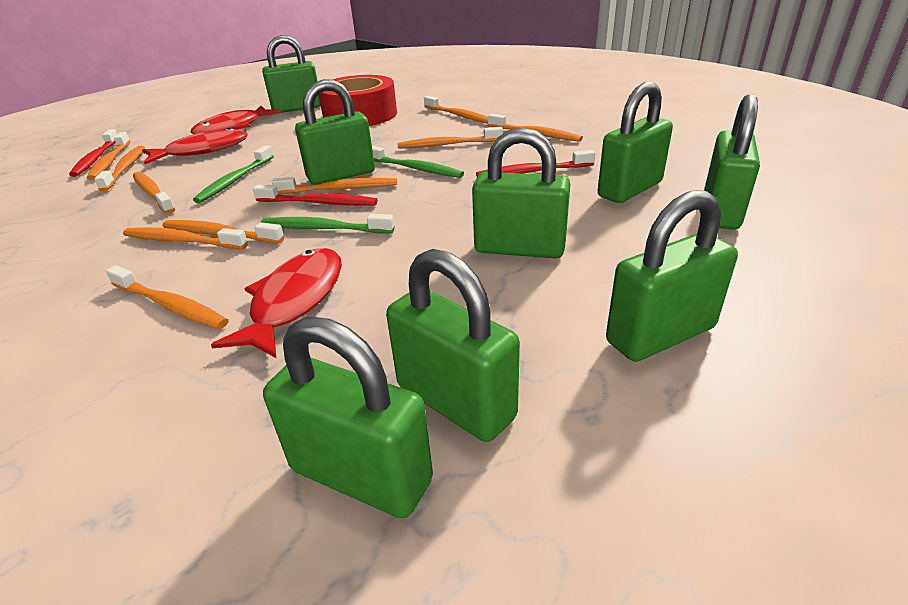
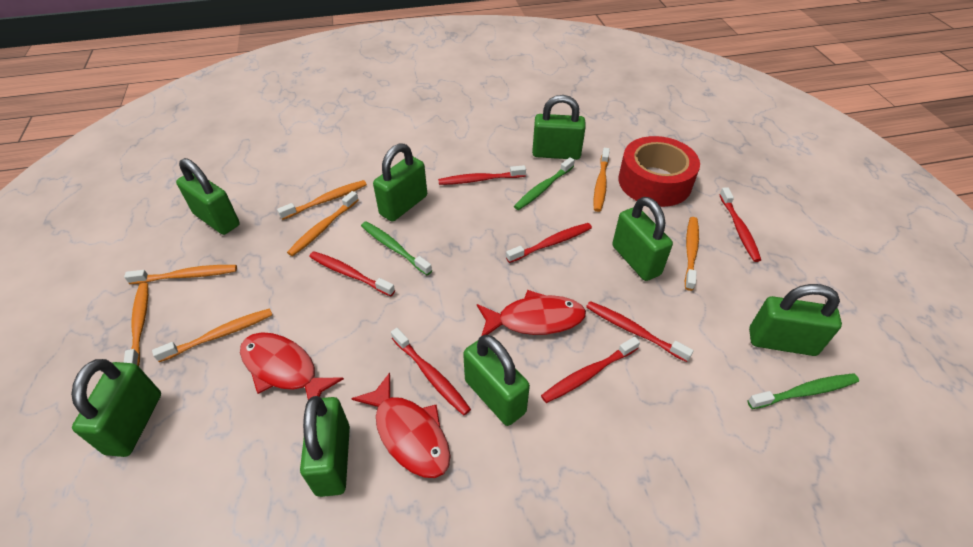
orange toothbrush: [87,132,130,180] [94,146,145,192] [106,265,229,329] [123,227,248,249] [133,172,175,214] [163,220,284,244] [272,177,397,194] [397,127,503,149] [424,96,488,124] [488,114,583,142] = 10 -> [123,283,148,366] [124,265,237,284] [152,308,272,362] [277,180,367,220] [287,191,359,256] [594,148,610,212] [685,217,699,291] = 7
red toothbrush: [69,129,117,177] [253,185,377,206] [476,150,595,176] = 3 -> [309,251,395,296] [391,328,471,415] [438,165,526,185] [506,223,592,263] [541,337,640,403] [586,301,694,362] [719,187,761,262] = 7

